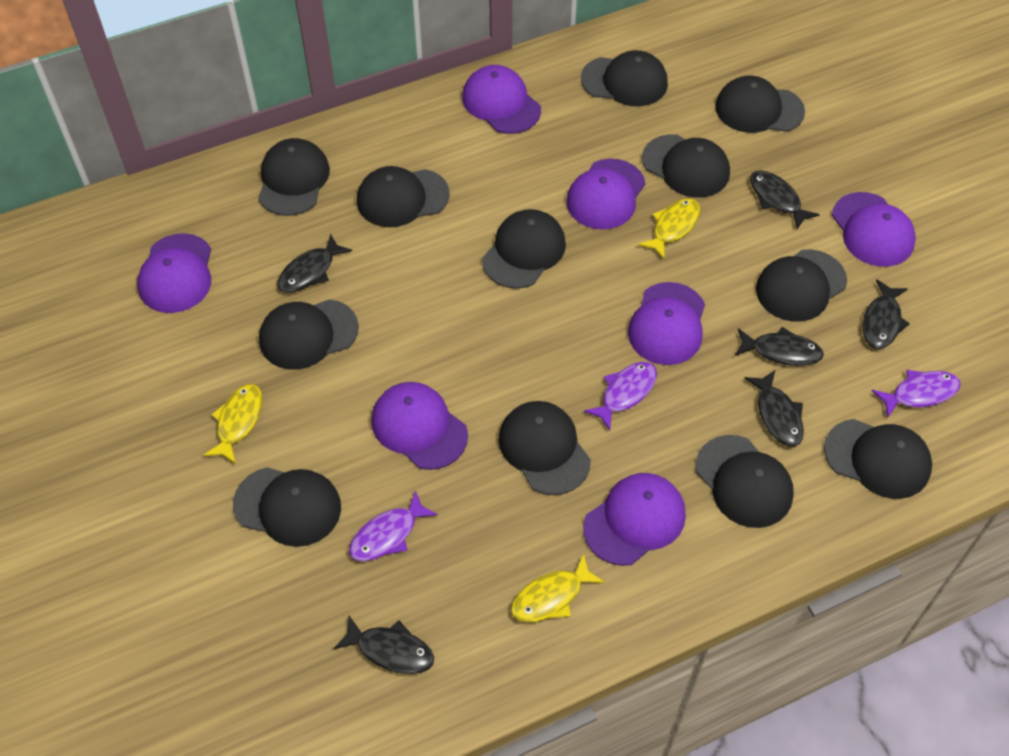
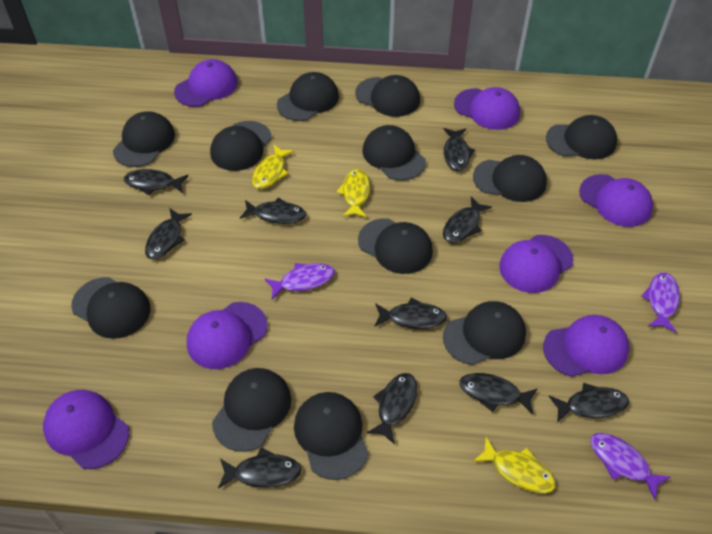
black fish: [278,234,352,292] [334,616,434,674] [735,327,824,366] [744,370,804,447] [750,170,820,229] [862,279,910,349] = 6 -> [124,169,189,196] [145,208,192,259] [218,448,302,489] [240,198,306,224] [367,373,417,444] [375,298,447,329] [443,196,492,243] [444,128,475,171] [459,373,538,414] [549,383,629,423] = 10

